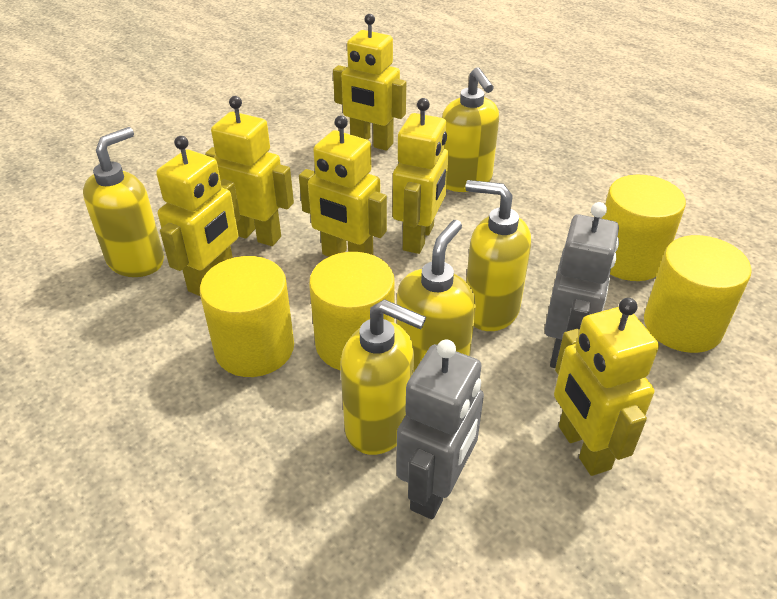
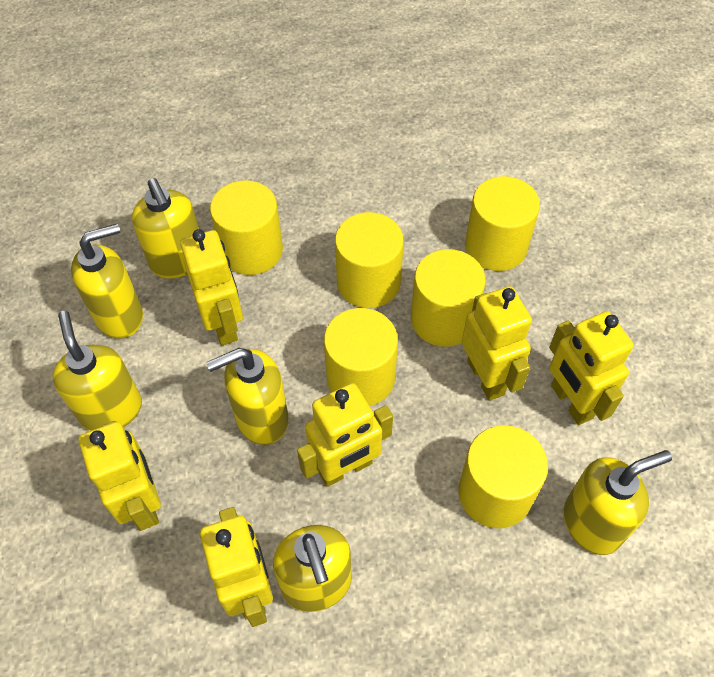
grey robot: [396,340,484,519] [544,202,619,368] = 2 -> none = 0
yellow cylinder: [200,256,294,377] [309,252,395,371] [602,175,686,281] [644,235,752,353] = 4 -> [210,180,283,275] [324,308,398,406] [335,212,404,308] [411,249,486,347] [458,425,548,528] [465,176,540,271] = 6
yellow soap dispenser: [83,127,164,277] [341,299,426,455] [397,220,476,373] [442,67,499,192] [465,180,531,331] = 5 -> [53,311,142,431] [71,224,143,339] [132,178,199,278] [206,348,289,445] [273,525,352,612] [563,450,672,555] = 6

